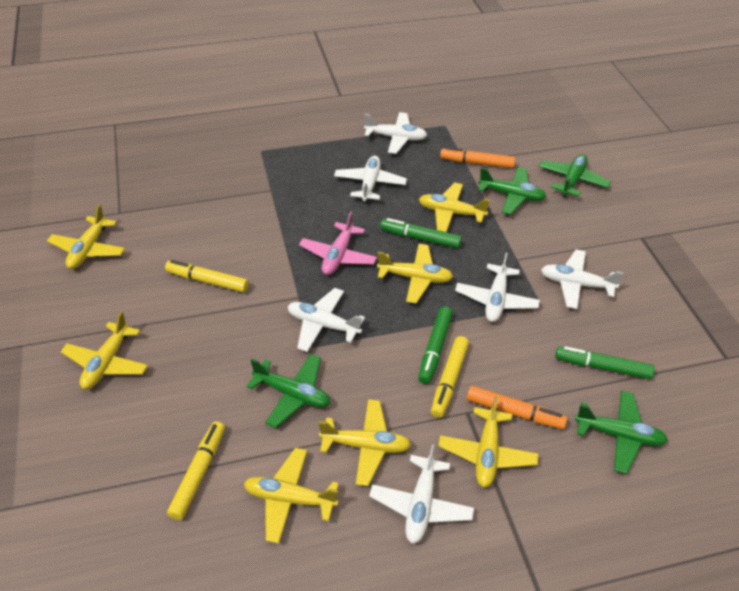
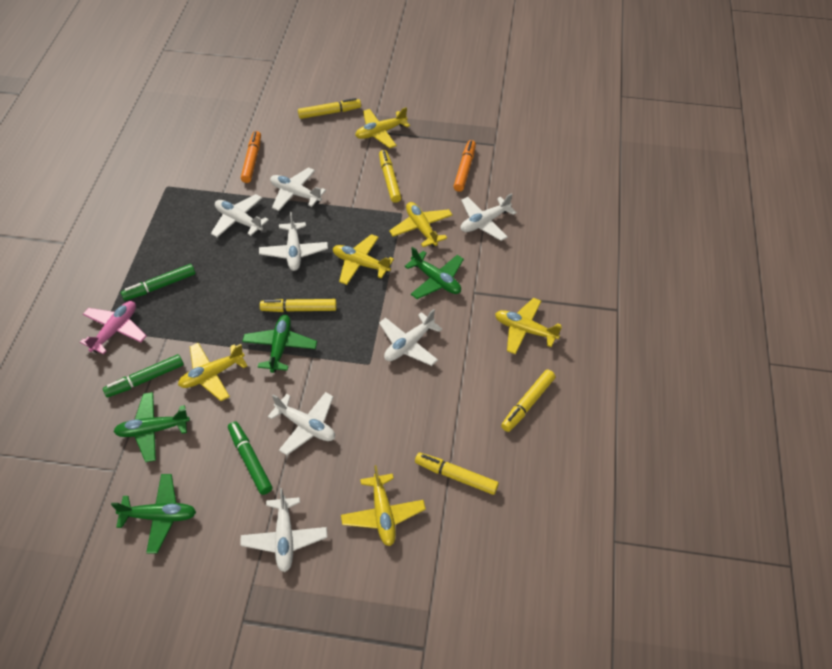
white plane: [288,288,365,352] [334,156,407,203] [364,112,427,154] [369,444,474,544] [455,253,540,322] [541,249,623,309] = 6 -> [211,194,269,237] [241,488,327,572] [259,212,328,271] [268,392,335,455] [270,167,326,211] [379,309,442,366] [461,193,517,241] = 7
yellow marker: [165,260,249,293] [167,421,225,520] [431,336,469,418] = 3 -> [260,299,337,312] [298,98,361,119] [379,150,401,203] [415,453,499,495] [501,369,555,432] = 5
yellow plane: [47,204,125,269] [61,311,148,389] [244,448,339,544] [319,399,411,486] [377,244,453,304] [419,183,490,232] [438,396,539,488] = 7 -> [178,343,248,401] [333,234,394,285] [341,465,426,546] [355,107,410,148] [389,202,453,247] [495,298,562,354] = 6

